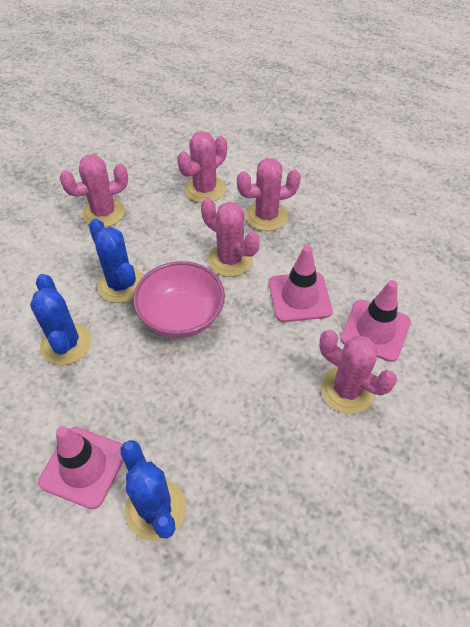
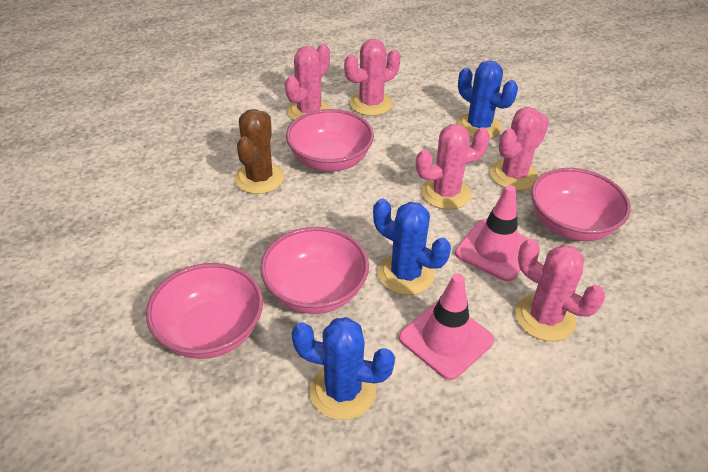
brown cactus: none = 0 -> [235,109,284,194] = 1
pink bowl: [133,261,225,338] = 1 -> [146,263,263,359] [260,227,369,314] [286,109,374,172] [531,168,631,241] = 4
pink traffic cone: [38,426,123,509] [269,245,332,322] [340,280,411,362] = 3 -> [399,273,494,380] [455,185,530,281] = 2

